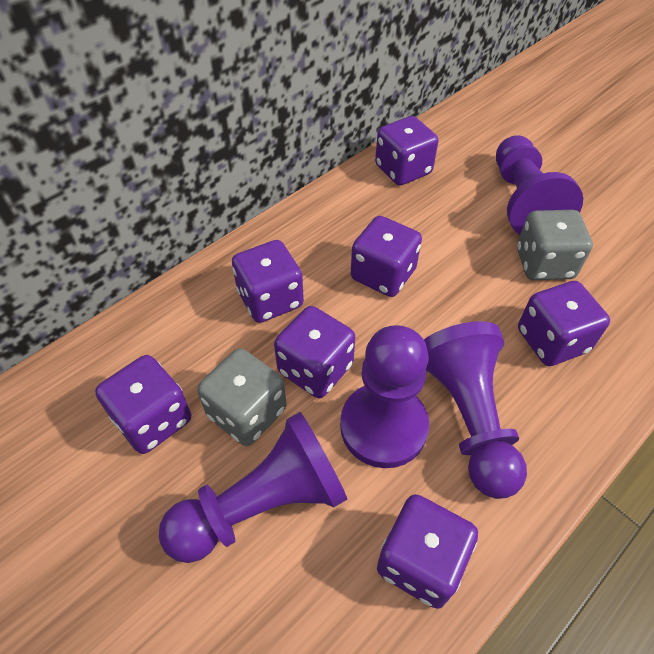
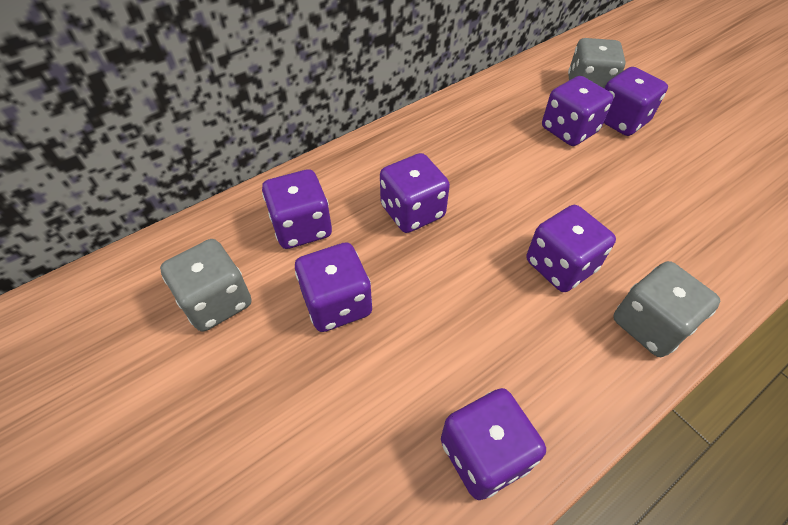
grey dice: [197,348,287,446] [517,210,593,280] = 2 -> [160,239,252,332] [568,38,626,88] [613,261,721,357] = 3
purple pawn: [159,412,347,563] [340,325,429,468] [424,321,527,499] [496,135,583,235] = 4 -> none = 0

